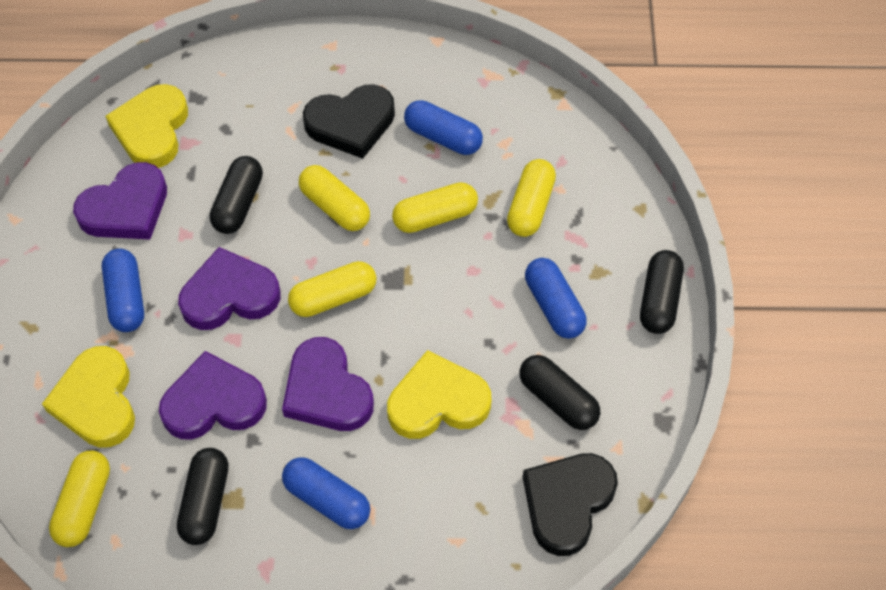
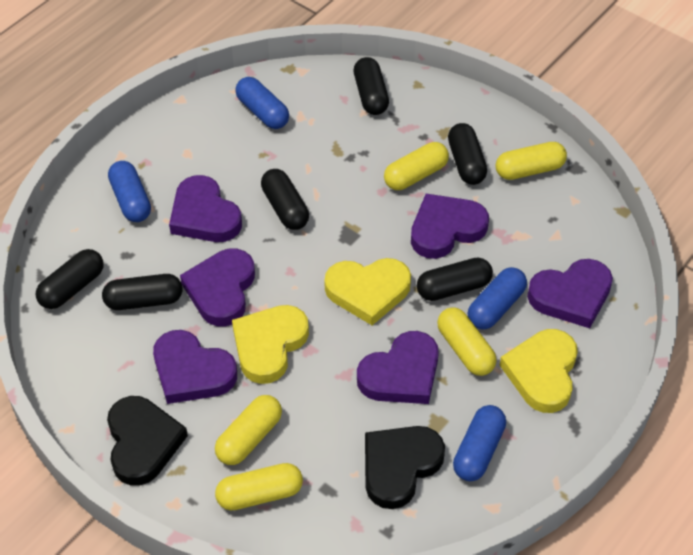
black capsule: [177,448,228,545] [210,156,263,234] [519,355,600,430] [640,250,684,334] = 4 -> [36,249,104,309] [102,274,183,310] [261,169,309,230] [354,57,389,115] [417,258,493,301] [448,123,487,185] = 6
purple heart: [73,162,167,239] [159,351,267,439] [178,247,281,330] [282,337,374,431] = 4 -> [153,330,237,404] [169,175,242,242] [180,249,255,326] [357,331,439,404] [411,194,489,259] [527,259,613,328] = 6

